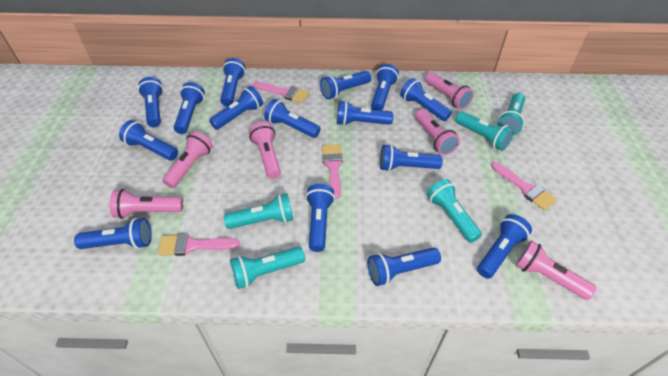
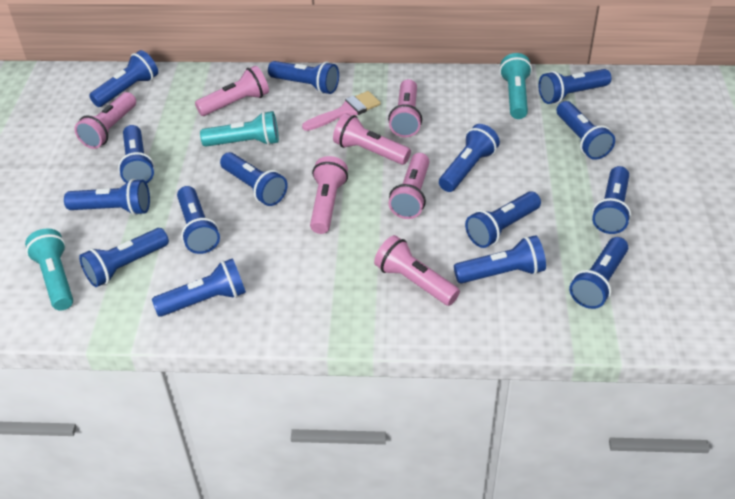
pink brush: [158,234,240,256] [253,81,310,103] [322,144,343,199] [491,162,557,210] = 4 -> [302,91,381,131] = 1
pink flashlight: [110,189,183,219] [162,131,213,188] [249,122,281,179] [415,109,460,155] [425,72,474,110] [515,240,596,300] = 6 -> [75,92,136,149] [195,66,269,116] [310,156,348,234] [333,113,411,165] [374,235,460,306] [388,79,422,137] [389,153,430,219] = 7
turquoise flashlight: [224,193,293,229] [230,247,305,289] [427,179,482,243] [455,111,514,151] [498,93,525,135] = 5 -> [25,228,73,310] [200,111,279,147] [499,53,532,119] = 3

